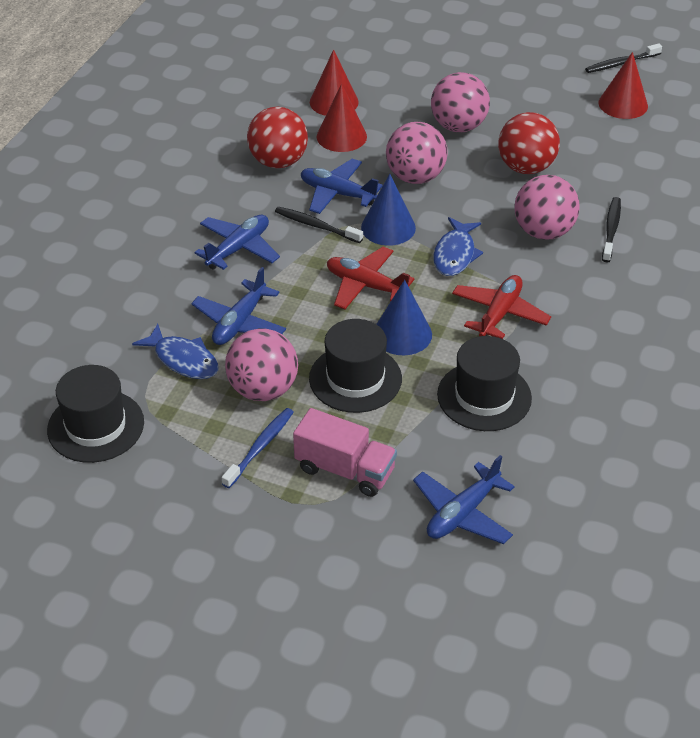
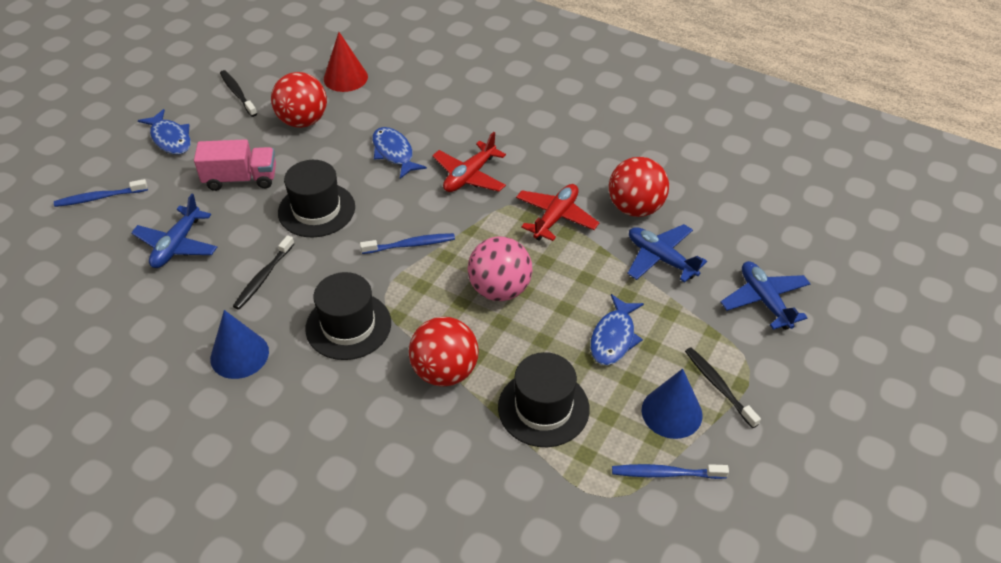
blue fish: [132,324,218,379] [433,217,483,276] = 2 -> [138,109,191,155] [372,127,427,179] [590,294,644,365] = 3
blue plane: [191,267,286,345] [194,215,280,270] [301,159,383,214] [413,455,515,544] = 4 -> [131,194,217,268] [627,224,707,283] [721,261,810,330] = 3
blue toothbrush: [222,408,294,488] = 1 -> [54,179,148,207] [360,233,455,254] [612,464,729,479] = 3
pink ball: [225,328,298,401] [386,122,448,184] [431,72,490,132] [514,175,580,240] = 4 -> [468,236,532,301] = 1
red ball: [247,107,308,168] [498,112,560,174] = 2 -> [271,72,327,128] [409,317,479,387] [609,157,669,217] = 3
red cone: [310,50,359,116] [317,84,367,152] [598,52,648,119] = 3 -> [324,32,368,92] = 1

